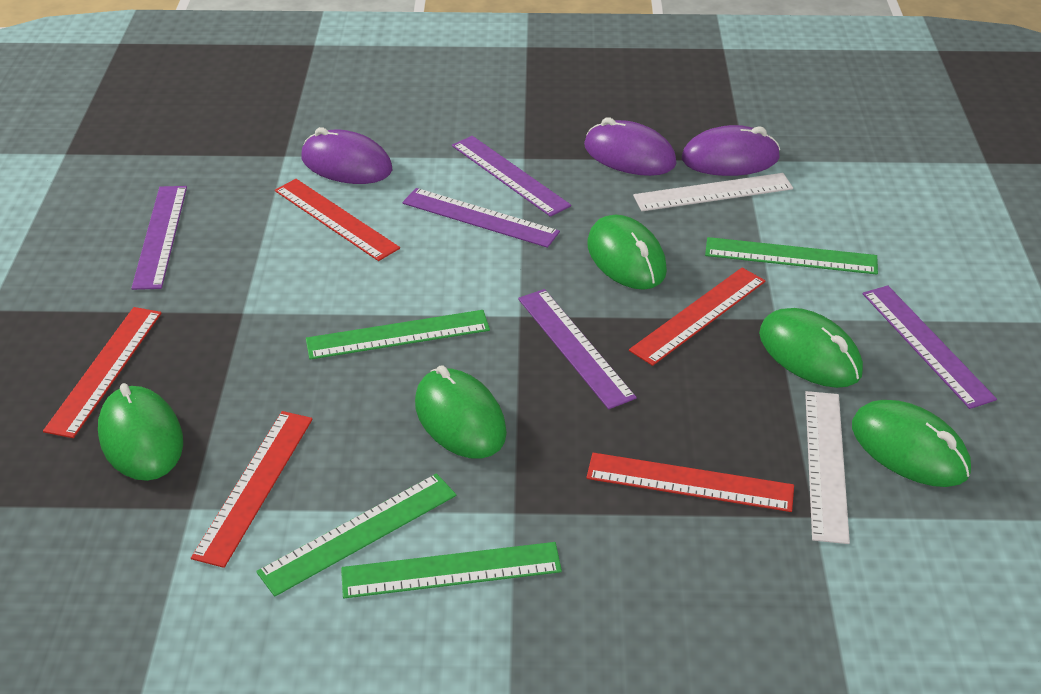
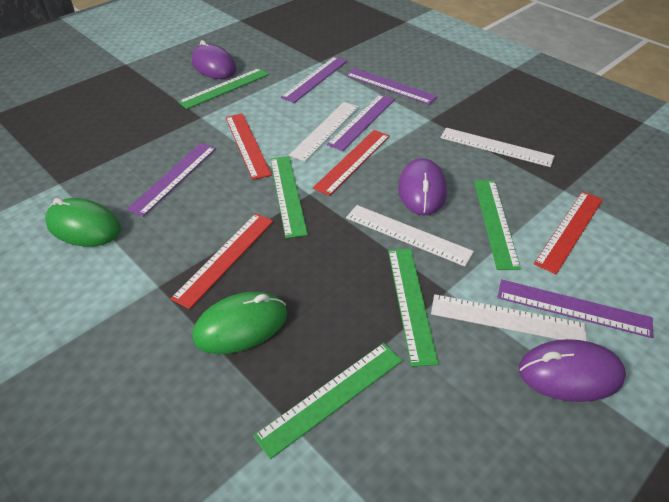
green mouse: [98,383,183,481] [415,365,507,459] [587,215,667,290] [759,308,863,388] [852,400,971,487] = 5 -> [45,198,121,247] [192,292,287,354] = 2
green ruler: [256,473,456,597] [306,310,490,360] [341,542,562,598] [705,237,878,275] = 4 -> [178,68,269,109] [253,343,402,459] [270,156,308,238] [388,248,438,367] [474,180,521,270] = 5
red ruler: [43,307,162,438] [191,411,313,568] [275,179,400,261] [586,453,794,512] [629,268,765,366] = 5 -> [170,213,273,309] [226,113,272,180] [313,130,390,196] [534,191,603,274] = 4
white ruler: [633,173,793,211] [805,391,850,544] = 2 -> [289,102,359,162] [346,205,474,267] [431,294,586,341] [440,128,554,167] = 4

